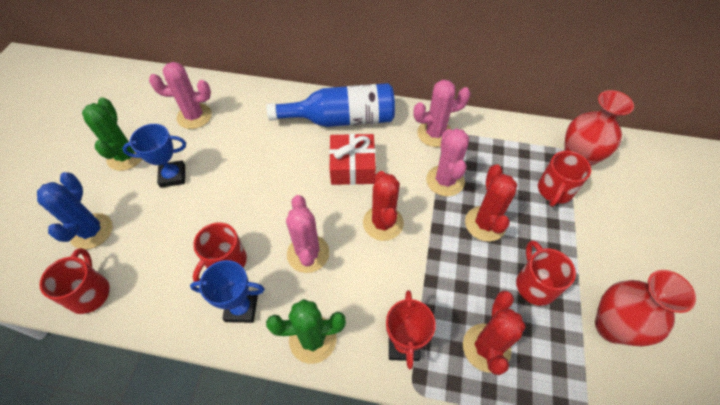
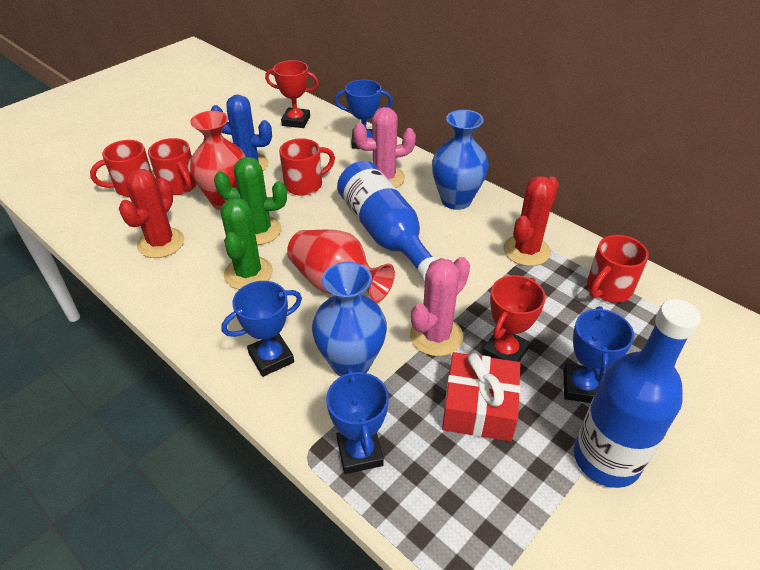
blue bottle: [267,83,395,127] = 1 -> [337,161,437,281] [574,299,701,488] = 2
blue trophy: [122,124,186,188] [190,260,265,323] = 2 -> [221,281,302,377] [326,368,389,474] [335,80,393,149] [564,306,634,403] = 4
blue vase: none = 0 -> [312,262,387,377] [432,110,489,210] = 2
pink cactus: [149,62,212,129] [286,195,329,273] [413,80,471,147] [426,128,469,196] = 4 -> [353,107,416,188] [410,257,470,356] = 2
red cactus: [363,171,404,241] [463,290,526,375] [465,164,517,242] = 3 -> [119,169,184,258] [503,176,559,266] = 2
red trophy: [386,290,436,369] = 1 -> [265,60,319,128] [482,275,546,362] = 2

